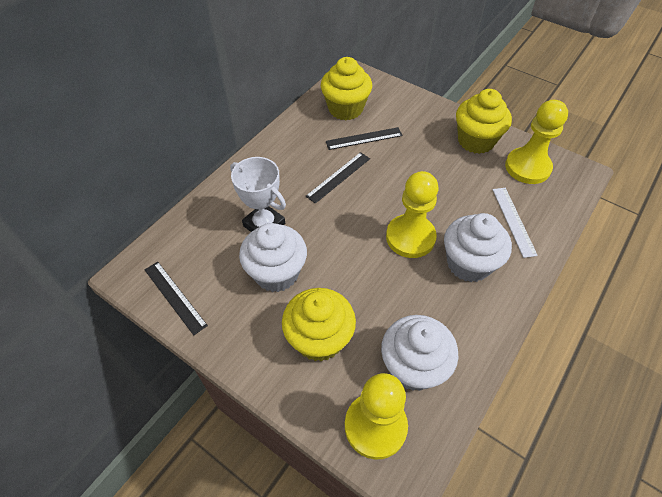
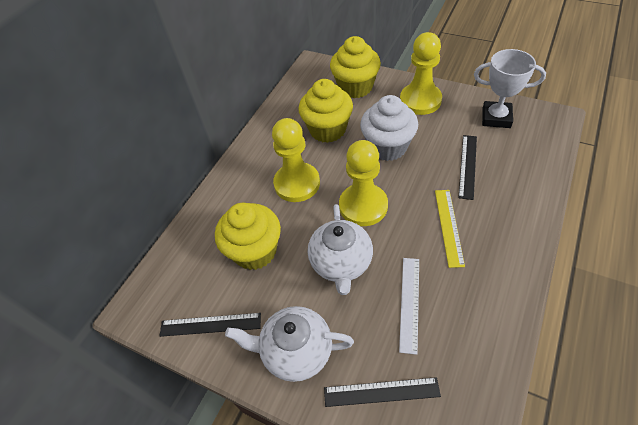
white cupcake: [239,223,307,292] [381,315,458,391] [444,213,512,282] = 3 -> [360,95,418,161] = 1
white teapot: none = 0 -> [225,306,354,382] [308,204,373,295] = 2
yellow ruler: none = 0 -> [435,190,465,268] = 1

